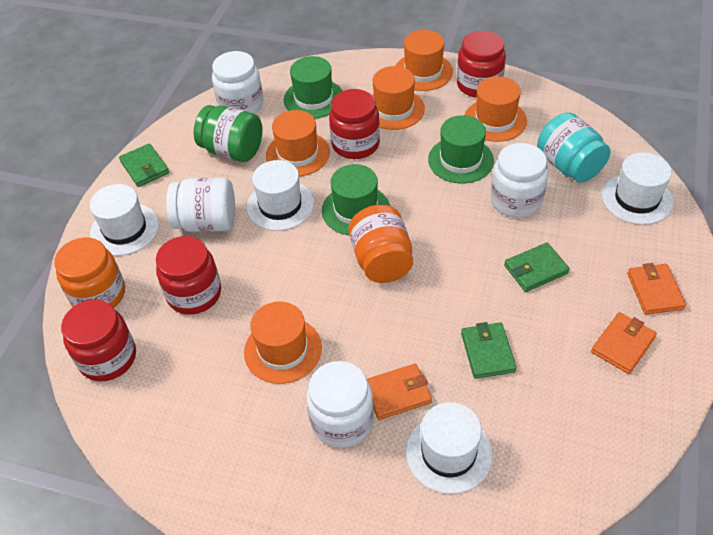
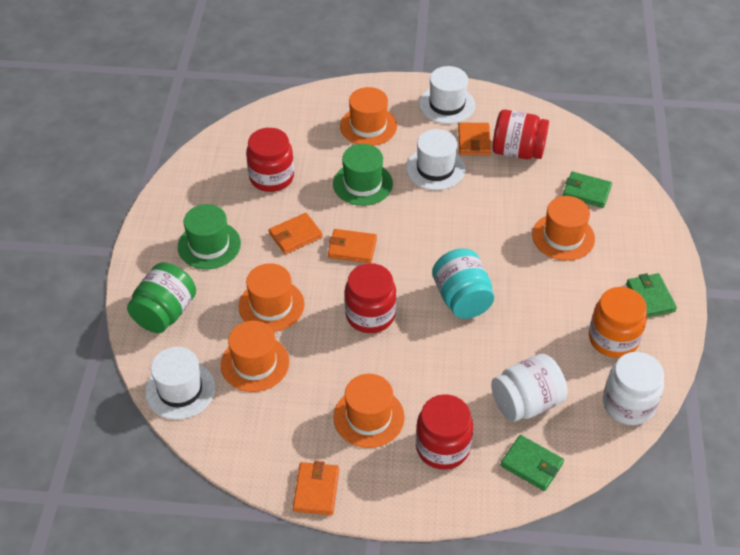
green hat: [284,56,342,119] [322,164,390,236] [428,115,494,184] = 3 -> [178,204,241,269] [333,144,393,206] = 2
orange jar: [54,237,125,308] [349,205,413,283] = 2 -> [589,287,647,358] = 1
orange wallet: [367,364,432,420] [591,312,657,374] [627,263,686,314] = 3 -> [269,213,323,254] [293,461,339,515] [328,229,377,263] [458,123,491,155] = 4
white hat: [90,184,159,256] [247,160,314,231] [406,402,492,494] [602,152,673,225] = 4 -> [145,347,215,420] [406,129,465,190] [419,66,475,124] = 3
white jar: [166,178,235,232] [212,51,263,114] [306,361,374,448] [490,143,548,218] = 4 -> [491,354,568,422] [603,352,664,425] = 2

